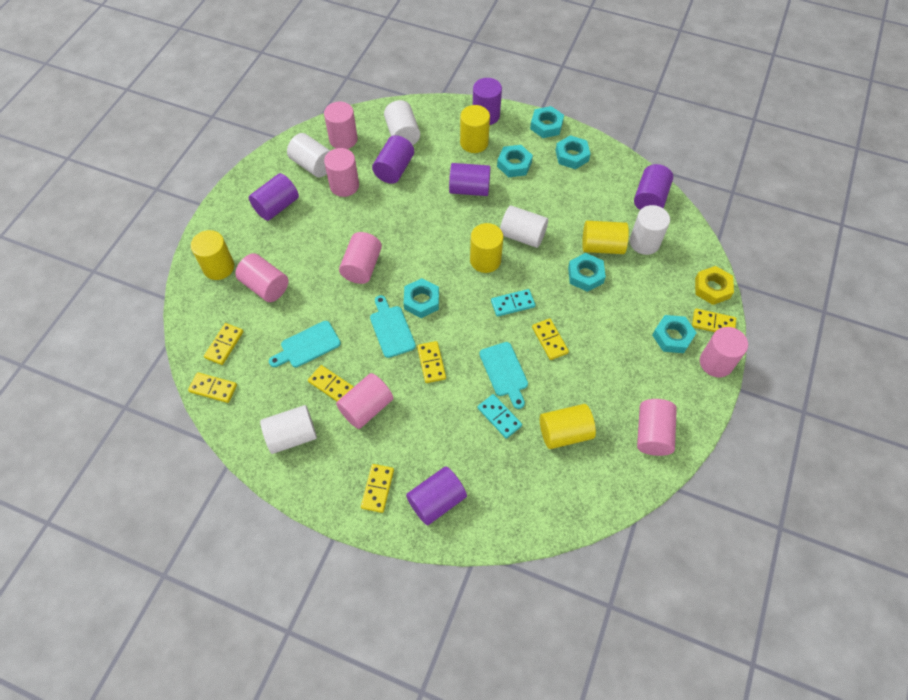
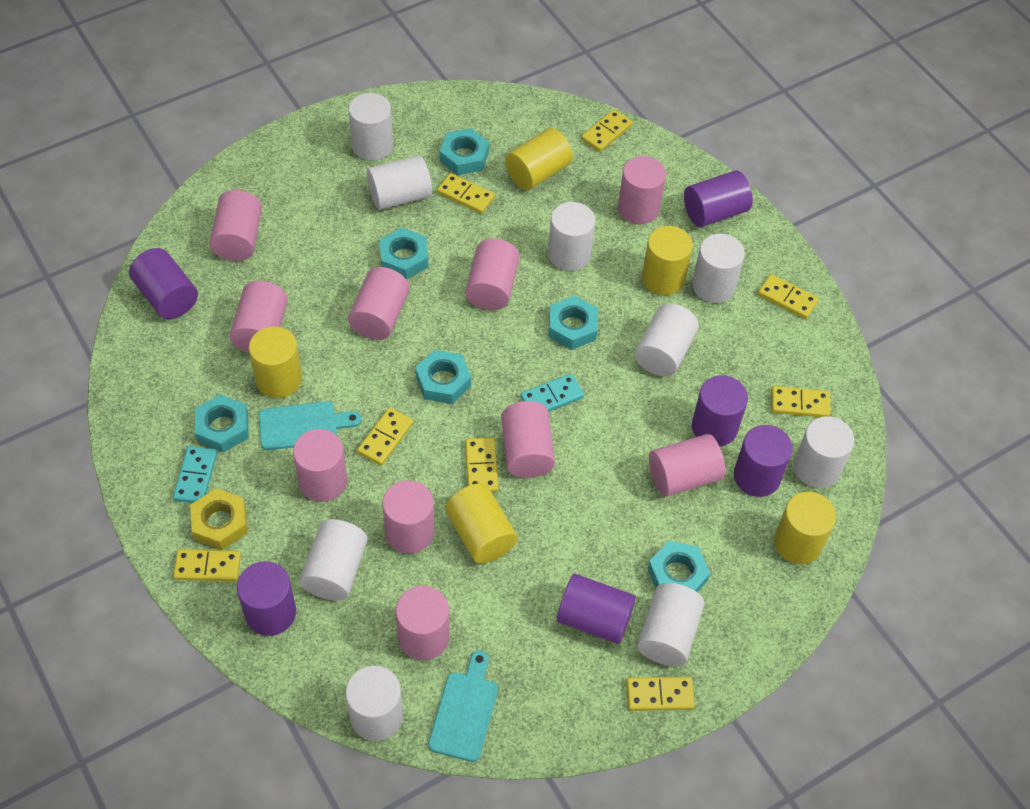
pink cylinder: [235,253,288,302] [324,102,358,149] [324,148,359,197] [336,373,393,429] [339,232,382,284] [637,399,677,456] [700,327,748,377] = 7 -> [210,190,262,261] [230,281,288,353] [293,429,347,502] [348,267,409,340] [382,480,434,554] [396,586,449,660] [465,238,520,310] [501,401,555,478] [618,156,666,224] [649,434,725,497] = 10
turquoise cutting board: [269,321,341,367] [370,295,416,358] [480,342,528,409] = 3 -> [259,401,362,450] [428,650,498,762] = 2
white cylinder: [260,405,317,454] [287,133,330,177] [384,100,420,145] [500,205,548,248] [630,205,670,255] = 5 -> [300,519,368,601] [345,666,403,741] [349,93,393,161] [367,155,432,210] [548,202,595,271] [635,303,699,377] [637,583,705,666] [692,234,745,303] [794,416,854,488] = 9
yellow domino: [188,372,237,403] [204,323,243,365] [308,365,354,401] [361,464,394,513] [417,341,446,383] [532,318,569,360] [692,308,737,332] = 7 -> [173,549,241,581] [357,407,413,466] [437,173,495,214] [465,438,498,493] [581,109,633,152] [626,677,695,711] [758,274,819,319] [771,386,831,417] = 8

